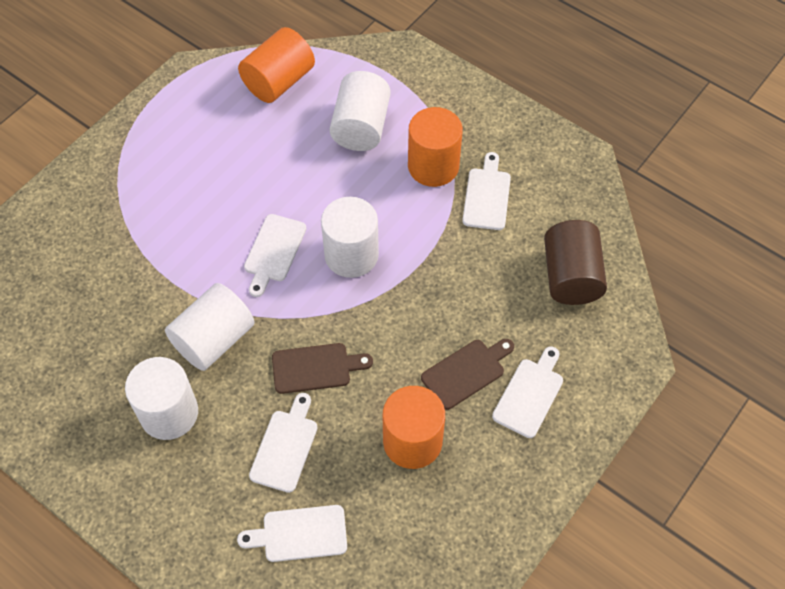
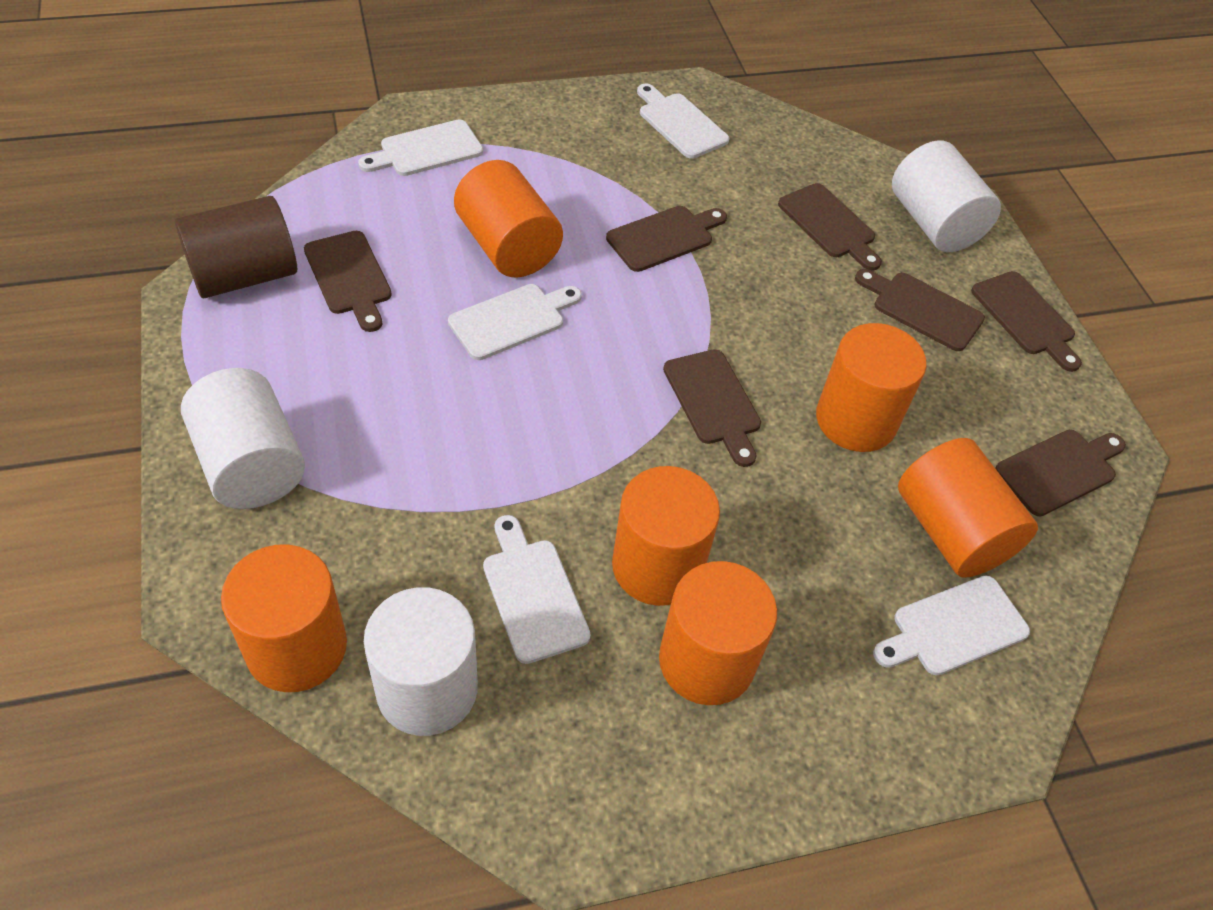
brown cutting board: [272,343,373,394] [421,339,514,410] = 2 -> [304,231,392,332] [606,206,727,272] [663,349,761,467] [778,183,882,270] [855,269,985,351] [971,271,1082,372] [995,430,1126,516] = 7
orange cylinder: [238,27,315,103] [383,386,445,469] [408,107,463,187] = 3 -> [221,545,347,692] [454,160,563,277] [612,466,720,606] [659,561,777,705] [816,323,927,452] [898,438,1038,578] = 6
white cylinder: [125,357,198,440] [165,283,255,371] [321,197,379,278] [330,71,391,151] = 4 -> [181,368,305,509] [364,587,478,736] [892,140,1001,252] = 3

